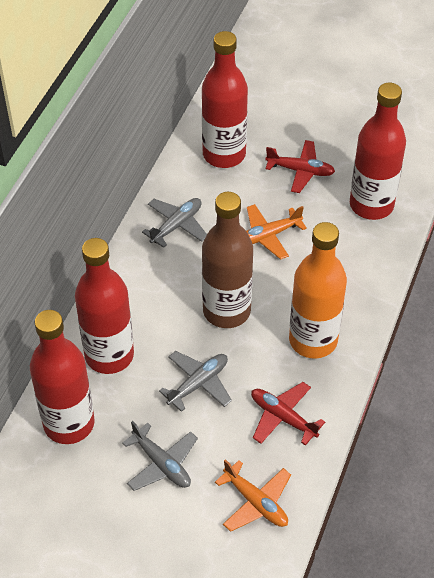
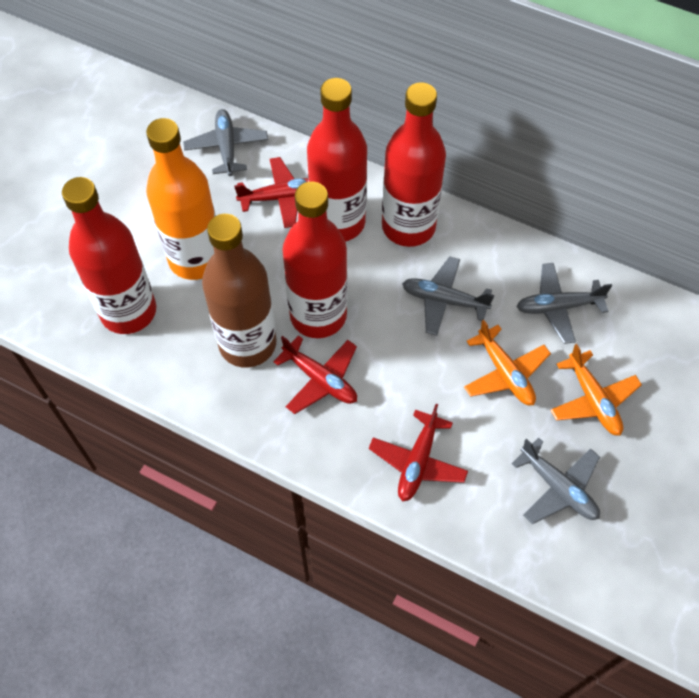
grey plane: [122,421,198,491] [142,198,207,248] [159,351,232,412] = 3 -> [183,109,268,176] [402,256,494,336] [511,437,600,524] [517,263,612,344] = 4
red plane: [251,382,325,446] [265,140,335,193] = 2 -> [234,157,308,228] [273,335,357,414] [369,404,468,502] = 3

